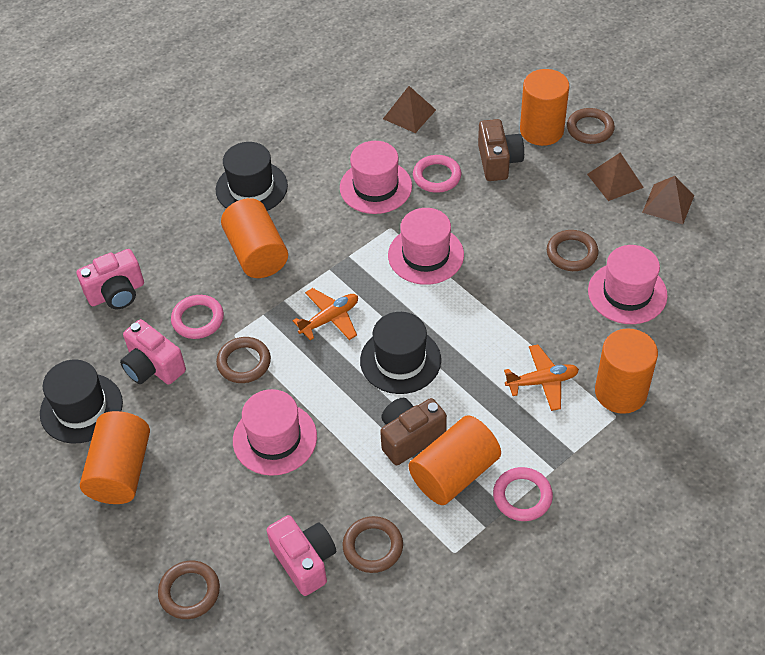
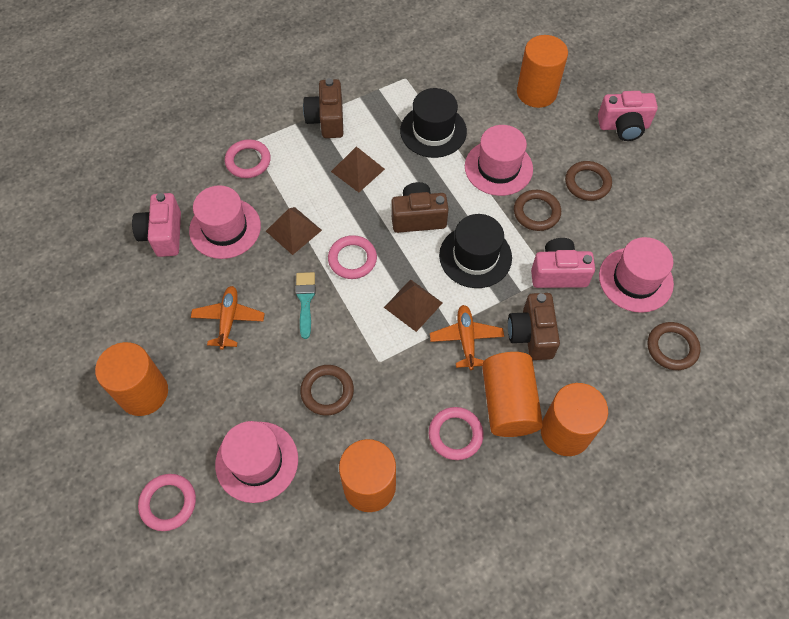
black hat: [40,360,123,444] [216,142,288,211] [360,312,441,394] = 3 -> [400,88,467,158] [439,214,512,288] = 2
brown camera: [380,398,447,465] [478,119,524,181] = 2 -> [303,78,343,138] [391,182,449,233] [508,293,560,360] = 3
brown ring: [158,561,220,619] [216,337,271,383] [343,516,403,573] [547,230,599,271] [567,108,615,144] = 5 -> [300,365,354,416] [514,190,561,231] [565,161,612,201] [647,322,701,370] = 4
pink ring: [171,295,224,339] [413,155,461,193] [493,467,553,521] = 3 -> [138,474,196,531] [225,139,271,178] [328,235,377,279] [429,407,484,460] = 4
turquoise brush: none = 0 -> [295,272,315,339] = 1

